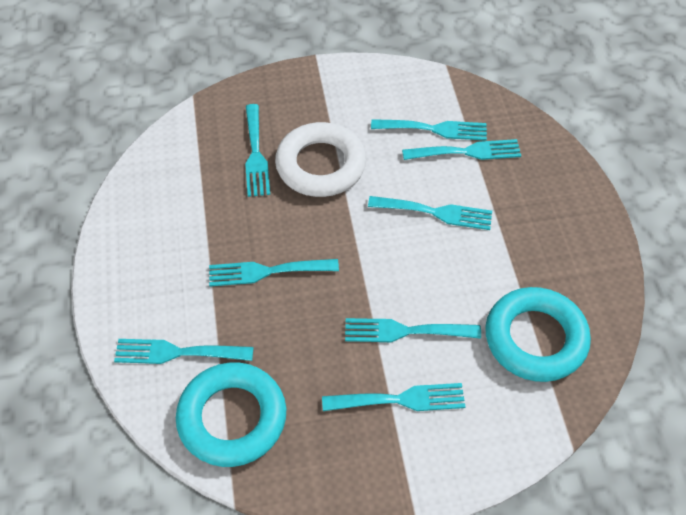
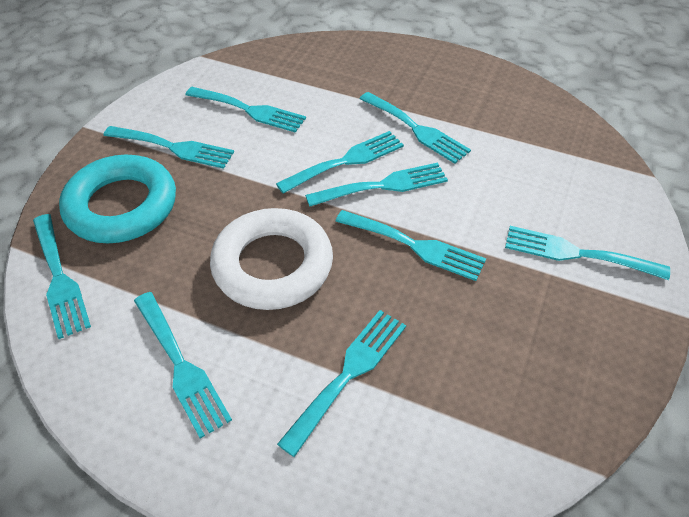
turquoise fork: [114,339,254,364] [209,259,339,287] [245,104,270,197] [322,383,465,411] [345,318,481,342] [368,196,492,230] [371,119,487,141] [402,139,521,160] = 8 -> [33,214,91,339] [103,126,234,169] [134,292,232,439] [185,87,306,133] [276,131,404,194] [277,310,406,457] [305,162,448,207] [335,210,486,281] [360,92,471,164] [505,226,670,280] = 10
turquoise ring: [176,362,286,467] [485,287,591,382] = 2 -> [59,155,176,243] = 1

